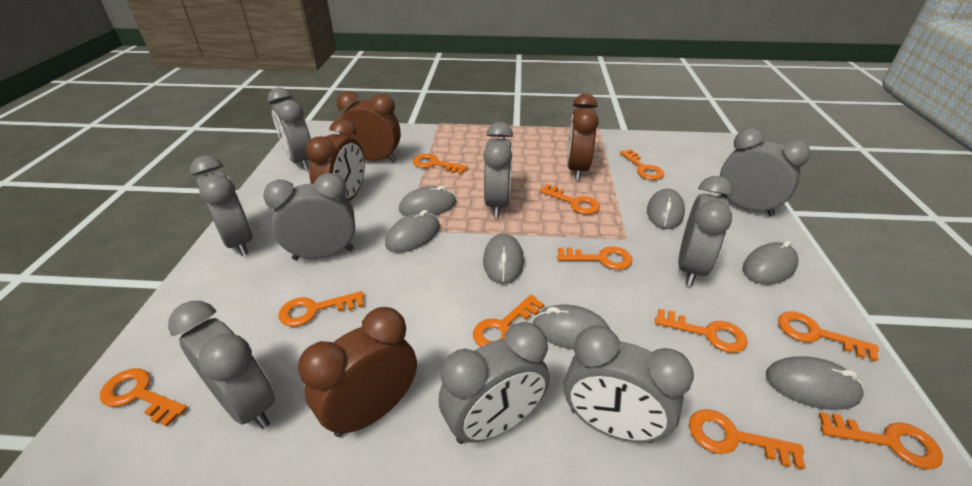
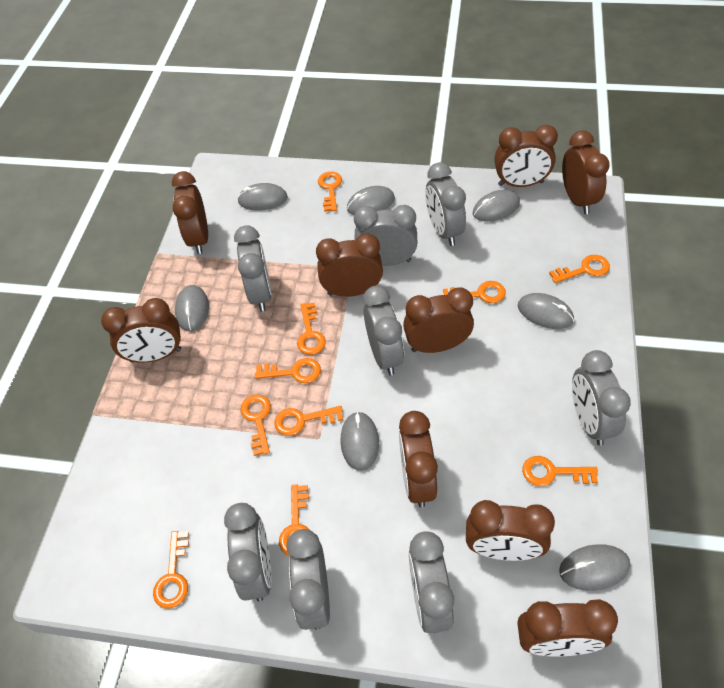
brown clock: [298,307,417,437] [306,119,365,201] [336,91,401,162] [567,93,599,180] = 4 -> [101,298,181,363] [172,171,208,254] [316,233,383,297] [399,411,438,508] [403,287,474,353] [466,500,555,561] [494,125,558,187] [517,599,618,656] [562,130,610,214] = 9
grey clock: [168,301,275,429] [190,155,252,256] [263,173,355,260] [267,88,311,170] [439,322,550,444] [483,122,513,218] [564,325,694,443] [678,176,733,286] [720,128,810,216] = 9 -> [224,503,272,602] [234,225,272,312] [286,529,330,630] [354,205,417,266] [363,286,404,375] [408,531,454,633] [426,162,466,246] [572,350,631,446] = 8
orange key: [100,368,187,427] [278,291,364,327] [413,154,468,174] [473,295,544,347] [540,184,600,214] [557,247,632,270] [620,149,664,180] [655,309,748,353] [689,409,805,469] [778,311,879,362] [819,412,943,469] = 11 -> [153,531,189,609] [240,394,271,456] [255,358,321,383] [275,406,343,436] [279,484,309,556] [297,302,326,355] [318,171,342,212] [443,281,506,303] [522,456,598,486] [549,255,610,283] = 10

